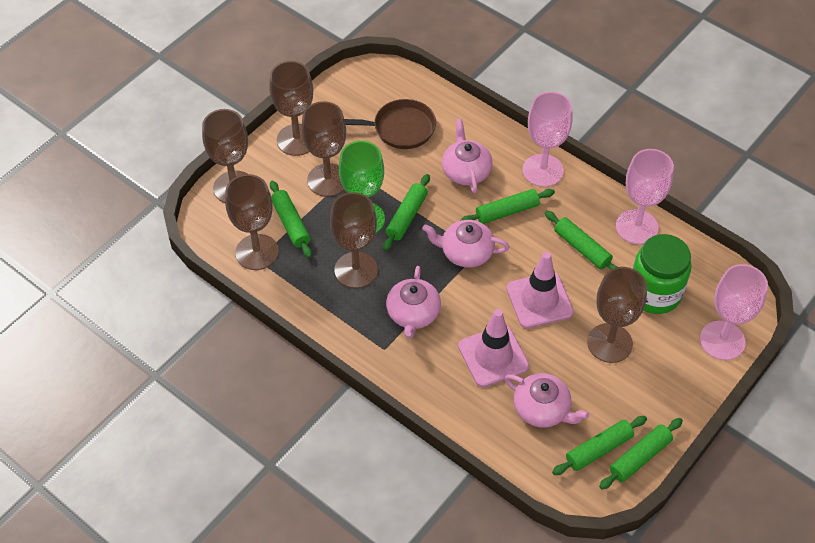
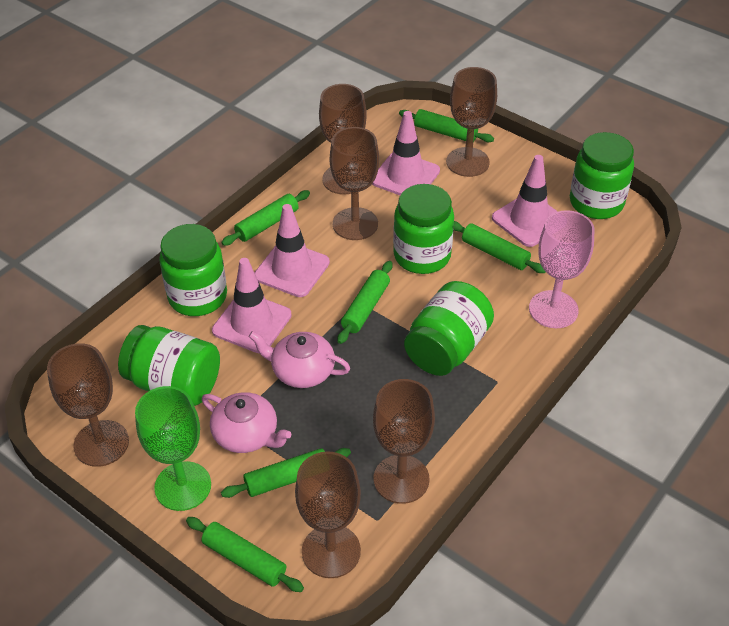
brown pan: [344,99,436,149] = 1 -> none = 0
green jar: [633,234,692,314] = 1 -> [118,325,220,406] [159,224,227,316] [393,184,454,274] [404,281,494,376] [570,132,634,219] = 5
pink goblet: [522,92,573,187] [616,149,674,245] [700,264,768,360] = 3 -> [529,210,595,328] = 1
pink teapot: [386,266,441,339] [422,220,509,268] [442,119,493,194] [504,373,589,428] = 4 -> [202,392,291,453] [249,331,350,388] = 2
pink traffic cone: [458,309,529,387] [506,252,574,328] = 2 -> [212,258,292,353] [255,204,330,297] [372,111,440,195] [492,155,558,247] = 4

